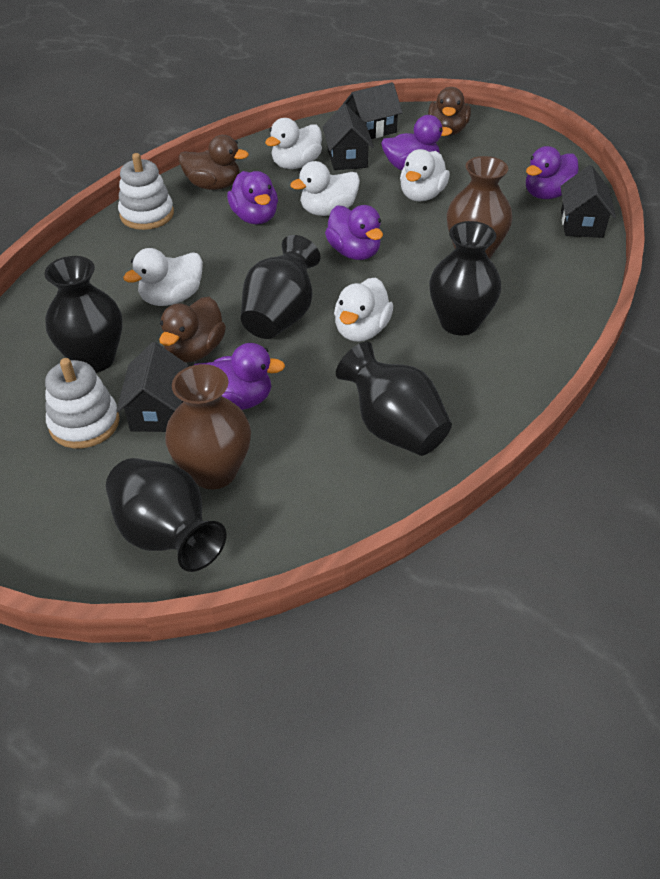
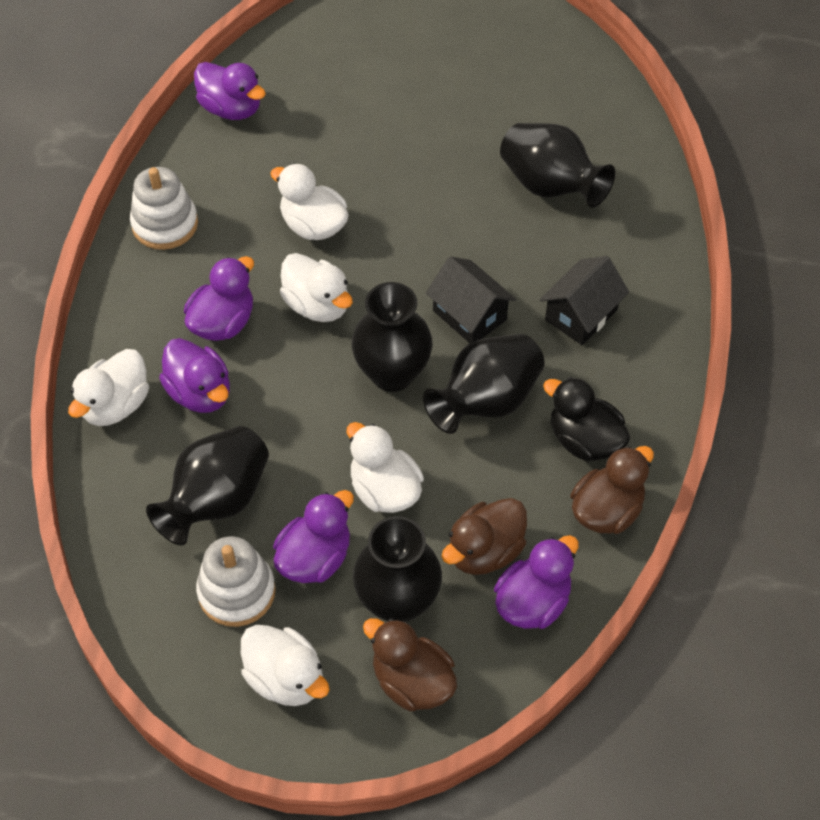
black duck: none = 0 -> [543,377,630,461] = 1
black house: [116,342,189,432] [323,104,374,170] [342,82,403,139] [560,165,616,238] = 4 -> [426,256,516,343] [540,256,629,345] = 2
brown vase: [165,364,251,489] [447,156,512,259] = 2 -> none = 0

